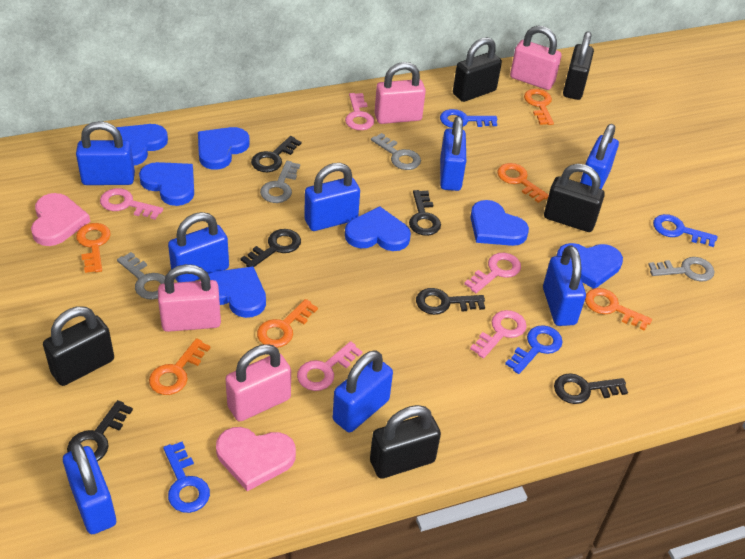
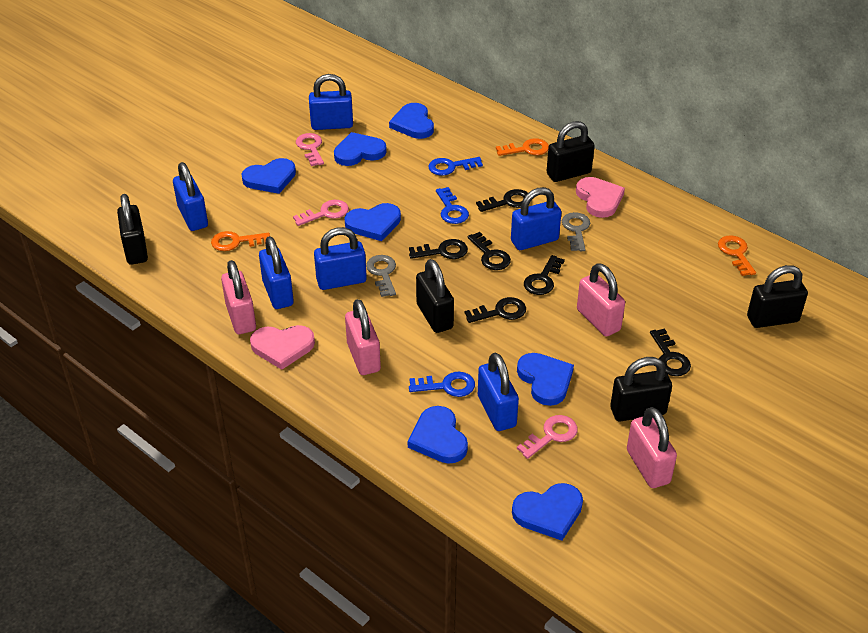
blue key: [163,442,210,513] [440,109,497,128] [505,325,563,374] [653,214,717,247] = 4 -> [409,372,475,397] [428,157,483,175] [436,187,469,224] = 3
blue padlock: [63,442,116,534] [76,121,135,185] [168,212,229,282] [304,163,360,231] [333,350,393,432] [440,116,466,191] [543,245,586,326] [580,124,619,189] = 8 -> [173,162,208,231] [259,236,294,309] [309,74,353,130] [314,227,367,290] [478,353,519,431] [511,187,561,250] = 6
grey key: [117,252,165,300] [260,161,300,203] [371,133,421,170] [648,257,714,282] = 4 -> [366,255,396,297] [562,212,590,251] = 2
orange key: [76,223,111,273] [149,338,210,395] [257,299,318,348] [497,163,549,203] [524,89,554,125] [585,288,652,331] = 6 -> [211,231,270,251] [496,138,549,156] [718,235,756,276] = 3
pink key: [100,188,163,219] [297,341,362,391] [345,93,374,130] [464,253,521,293] [470,310,527,358] = 5 -> [293,200,349,226] [296,133,324,166] [517,415,578,459] = 3

